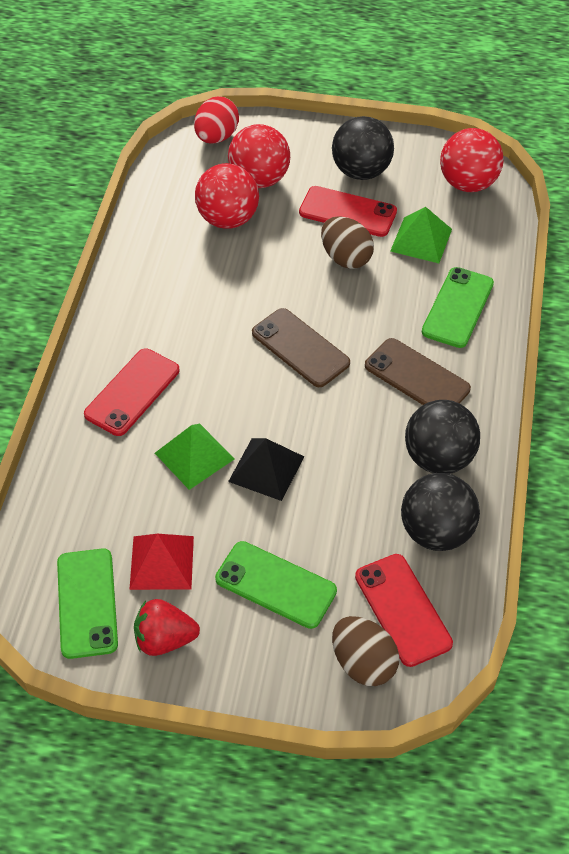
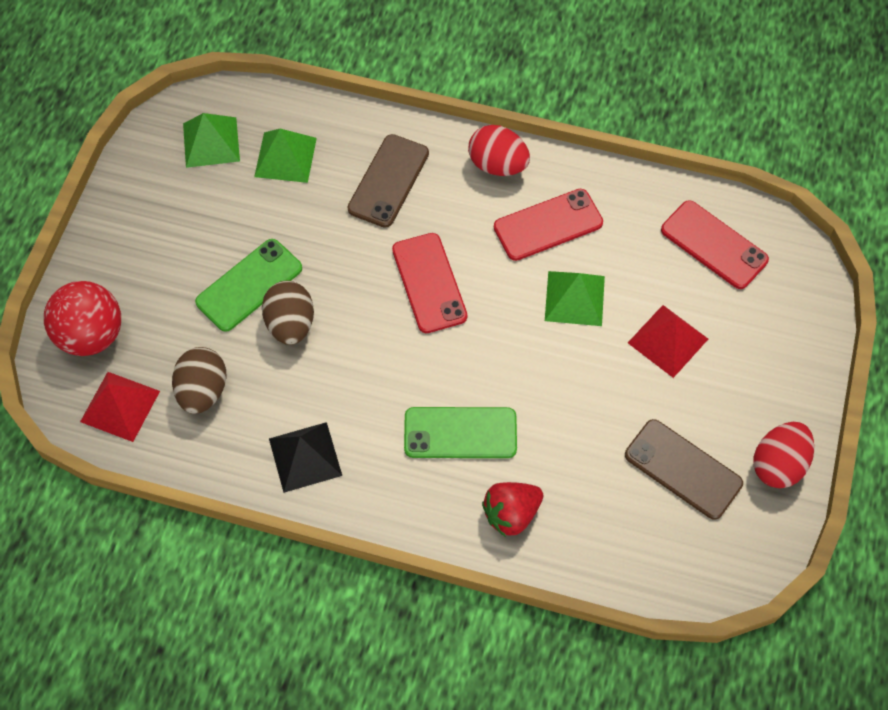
black ball: [332,116,394,180] [401,473,480,551] [405,400,480,474] = 3 -> none = 0
green phone: [57,548,118,659] [215,541,337,629] [422,267,494,348] = 3 -> [195,239,302,332] [404,407,517,458] = 2
green pyramid: [155,424,234,490] [390,207,452,263] = 2 -> [183,113,240,168] [254,129,317,183] [545,271,605,326] = 3
red ball: [195,163,259,229] [228,124,290,188] [440,128,504,192] = 3 -> [44,281,121,356] = 1
red egg: [194,96,239,143] = 1 -> [468,125,530,176] [753,422,814,488] = 2
red pyramid: [129,534,194,590] = 1 -> [80,372,160,442] [628,305,708,378] = 2

